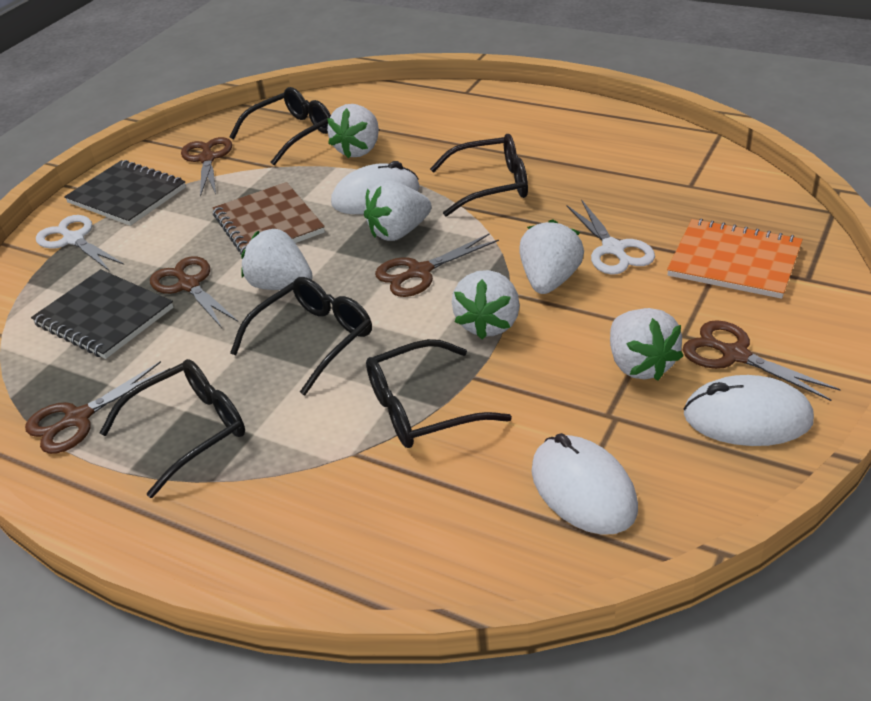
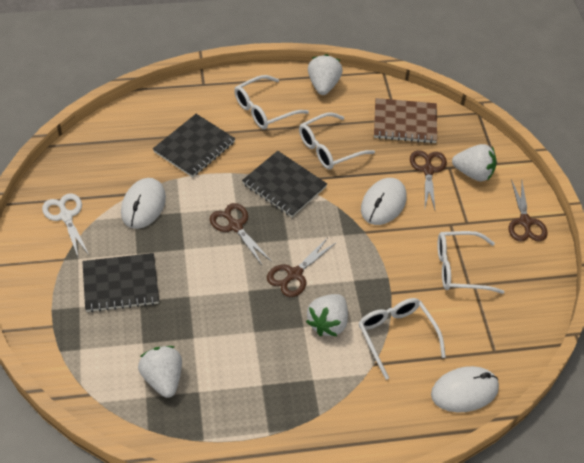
black glasses: [100,359,245,498] [230,87,331,166] [230,277,372,395] [366,339,512,448] [430,134,528,217] = 5 -> none = 0
black notebook: [31,269,174,359] [64,160,186,226] = 2 -> [82,253,159,313] [153,114,235,178] [242,151,327,217] = 3
brown scissors: [25,361,170,454] [150,256,238,328] [181,137,232,197] [375,234,499,297] [682,320,841,401] = 5 -> [210,203,272,266] [267,237,337,297] [410,150,447,210] [509,179,548,242] = 4
orange notebook: [667,218,803,299] = 1 -> none = 0
white glasses: none = 0 -> [234,75,309,129] [299,113,375,169] [358,298,446,380] [437,231,504,294] = 4
white scissors: [36,215,124,271] [567,199,655,275] = 2 -> [42,193,89,257] = 1
white strawberry: [241,228,313,290] [327,104,379,159] [364,181,432,241] [452,270,520,339] [519,219,584,294] [610,308,683,381] = 6 -> [138,346,182,398] [306,294,348,336] [308,54,343,95] [452,144,496,181] = 4

